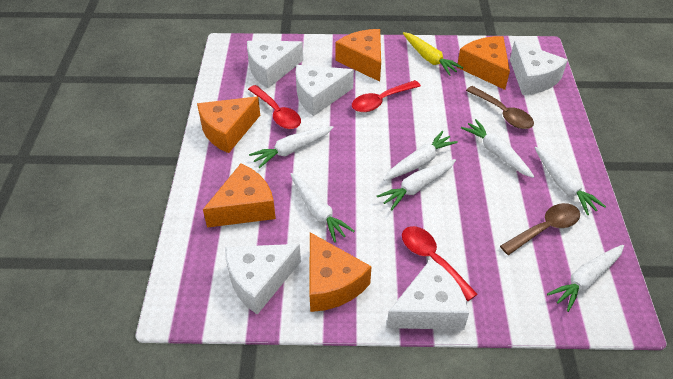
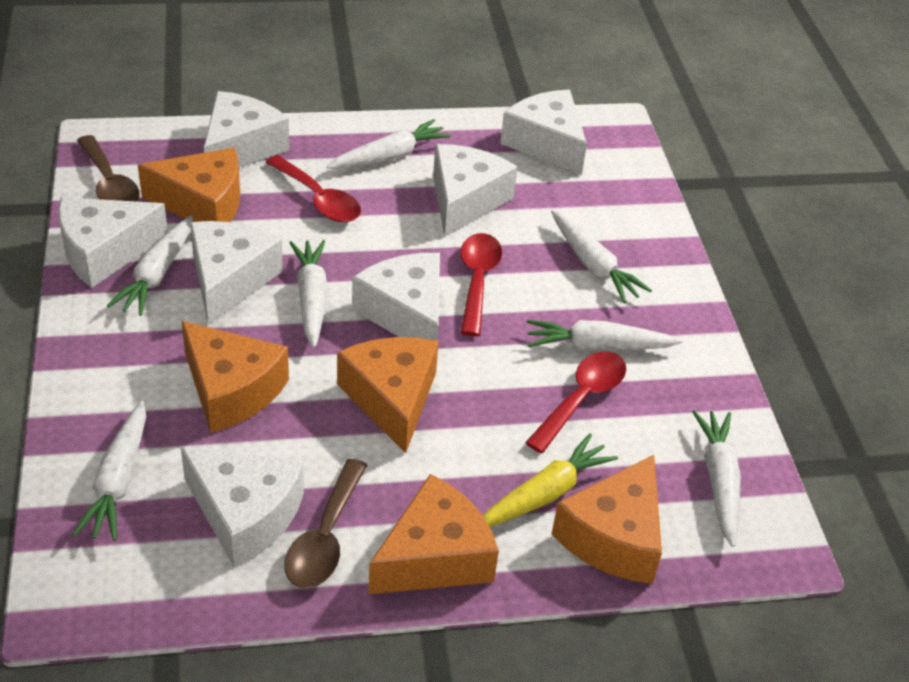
white cheese: [225,244,301,315] [247,41,303,88] [296,65,354,116] [387,259,469,330] [510,41,568,95] = 5 -> [58,197,168,288] [181,447,304,568] [190,221,283,325] [204,91,289,168] [352,253,440,341] [433,144,518,237] [500,90,587,175] = 7

